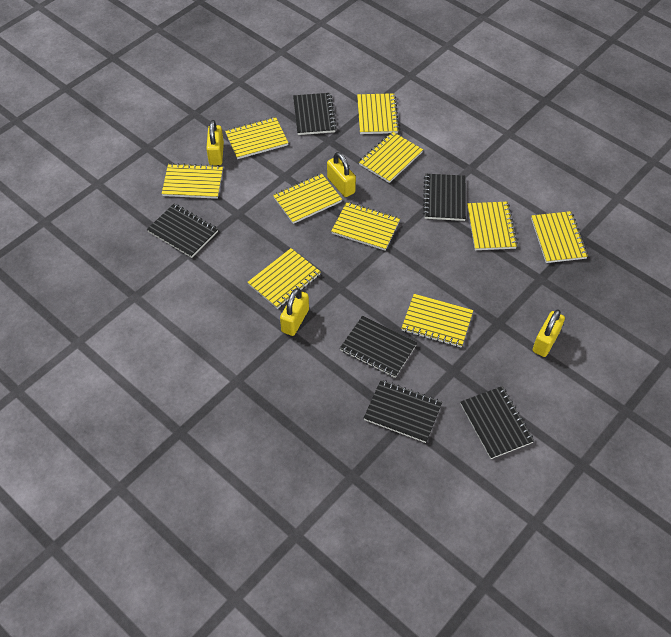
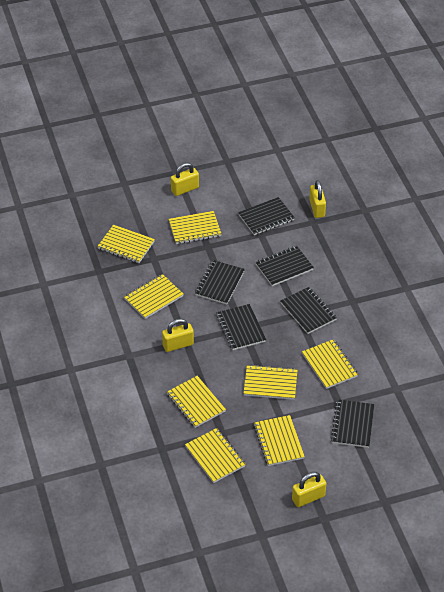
yellow notebook: [162,163,223,199] [225,117,288,159] [248,248,321,309] [273,173,342,224] [331,202,400,251] [357,93,399,134] [359,132,423,183] [401,294,473,347] [467,202,518,250] [531,211,588,263] = 10 -> [97,225,155,263] [124,274,183,319] [167,376,226,428] [169,211,221,244] [185,428,246,483] [243,364,298,400] [254,415,305,466] [302,340,358,389] = 8

